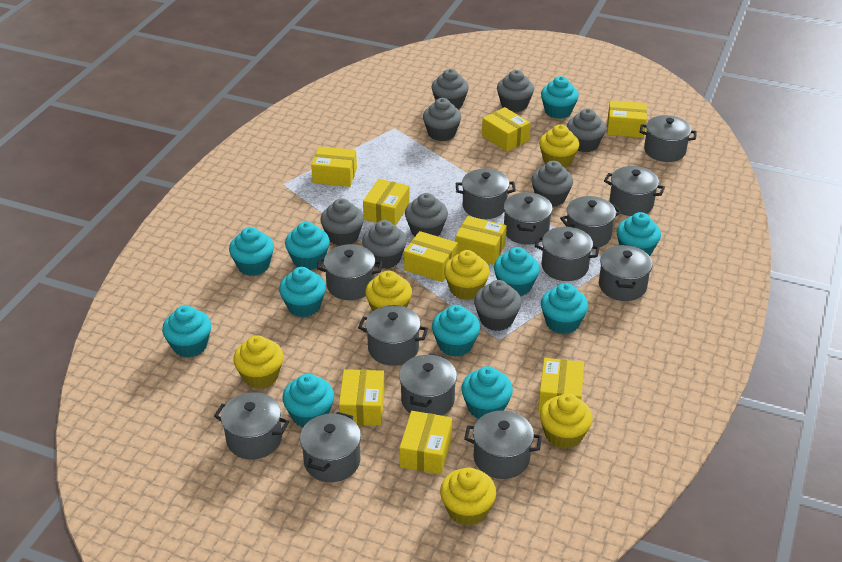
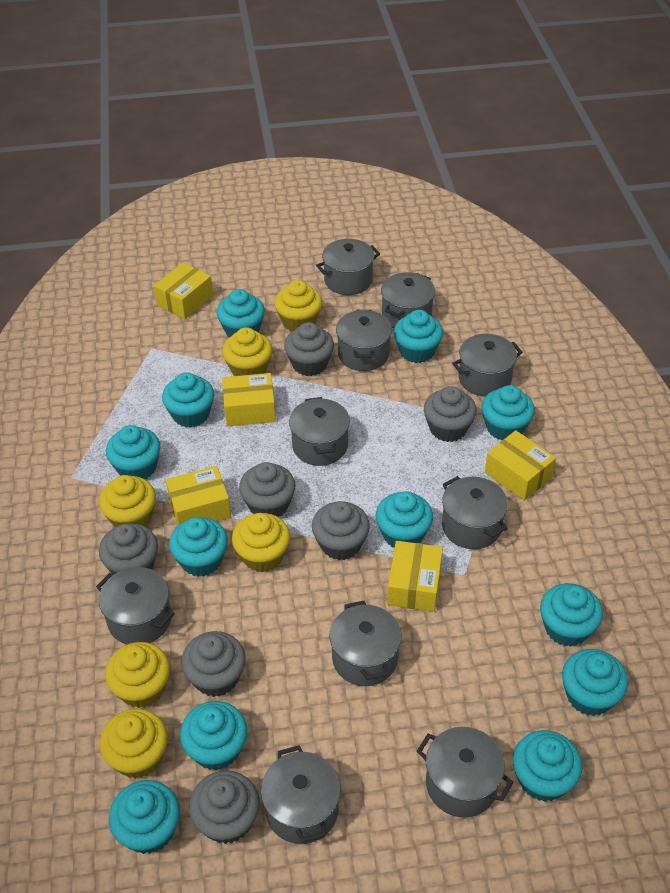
grey cupcake: [320,198,364,246] [362,220,407,269] [405,193,448,237] [423,98,461,141] [431,69,469,109] [474,280,522,331] [497,70,534,112] [531,161,573,207] [567,108,606,153] = 9 -> [99,524,158,574] [181,631,246,697] [189,770,260,844] [239,462,296,517] [284,322,334,376] [312,501,370,560] [424,386,477,442] = 7
grey pot: [214,392,289,459] [300,412,361,482] [317,244,382,300] [358,305,428,366] [399,353,457,416] [456,169,516,219] [464,410,542,479] [504,192,553,245] [535,227,600,281] [560,196,621,247] [599,245,653,301] [604,166,665,216] [640,115,697,162] = 13 -> [96,567,174,645] [261,745,341,844] [289,397,350,466] [316,239,380,295] [329,601,401,686] [336,310,392,371] [381,272,435,328] [417,727,514,817] [442,476,508,549] [452,334,523,397] = 10
turquoise cupcake: [162,305,211,358] [229,227,274,276] [279,267,326,317] [282,374,334,427] [285,221,330,270] [432,305,480,357] [461,366,513,419] [494,247,540,296] [541,76,579,119] [541,283,588,334] [617,212,661,256] = 11 -> [106,425,161,479] [109,780,180,854] [162,372,214,428] [169,517,228,577] [180,701,247,771] [216,289,265,337] [376,491,433,547] [394,310,443,363] [481,385,535,440] [513,730,582,802] [540,583,603,647] [562,649,628,716] = 12
yellow box: [311,146,357,187] [339,369,385,426] [363,179,410,226] [400,411,452,475] [404,231,458,282] [455,216,507,265] [482,107,530,152] [538,358,584,411] [607,100,647,138] = 9 -> [154,263,213,319] [166,466,231,525] [222,373,276,426] [387,541,443,612] [485,430,556,501] = 5

